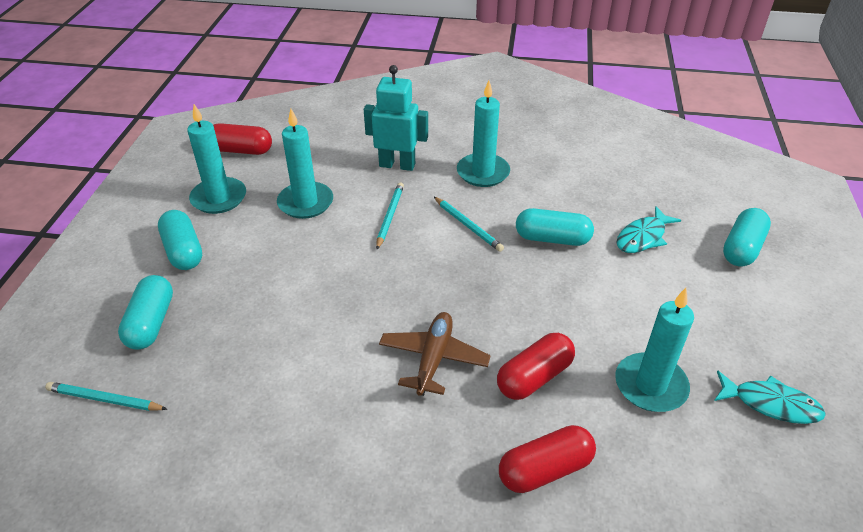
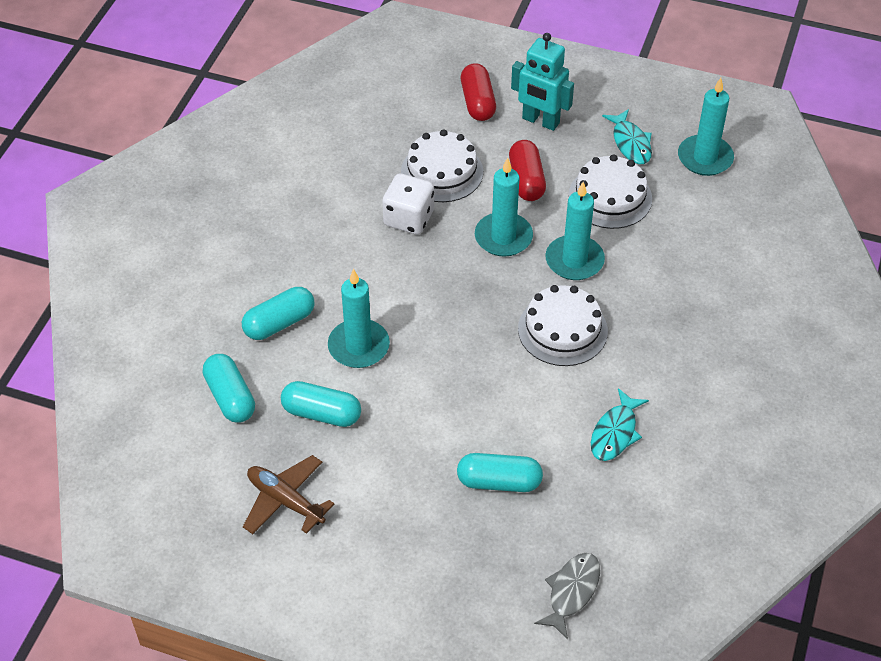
grey fish: none = 0 -> [534,553,600,640] = 1
red capsule: [213,123,272,155] [497,333,575,400] [499,425,596,493] = 3 -> [461,63,496,121] [509,140,546,201] = 2
turquoise pencil: [45,382,167,411] [376,182,404,249] [434,197,504,252] = 3 -> none = 0
white cake: none = 0 -> [401,129,483,202] [518,285,608,366] [568,154,652,229] = 3
white dice: none = 0 -> [382,173,434,235] = 1

